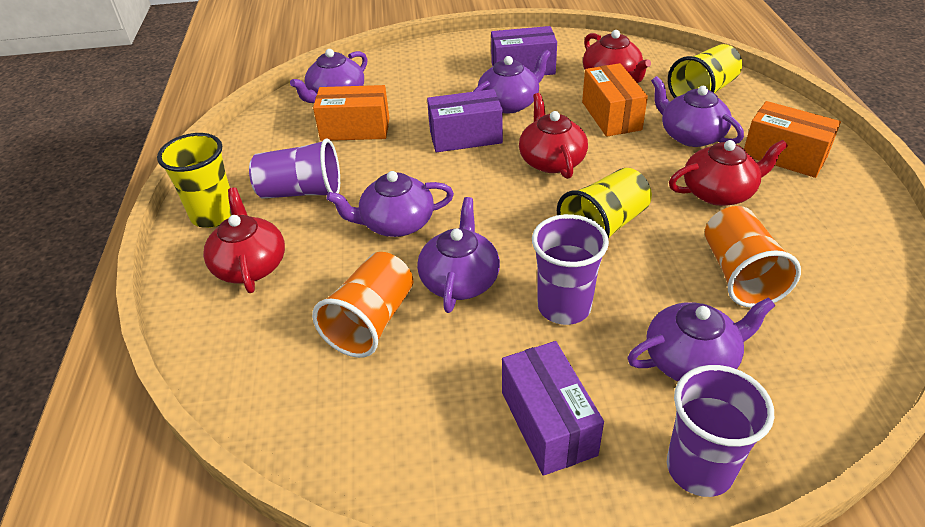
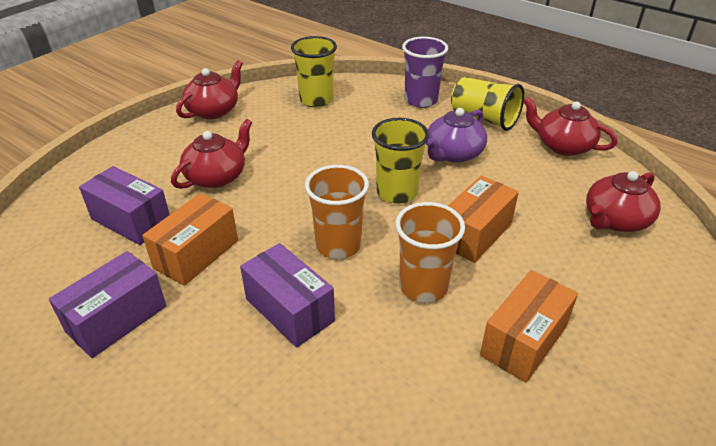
purple cup: [249,138,340,199] [532,214,609,325] [667,365,774,497] = 3 -> [402,37,448,108] = 1
purple teapot: [290,49,368,103] [326,171,454,237] [417,197,500,313] [473,49,551,114] [627,297,775,381] [651,76,744,147] = 6 -> [426,108,487,163] = 1

